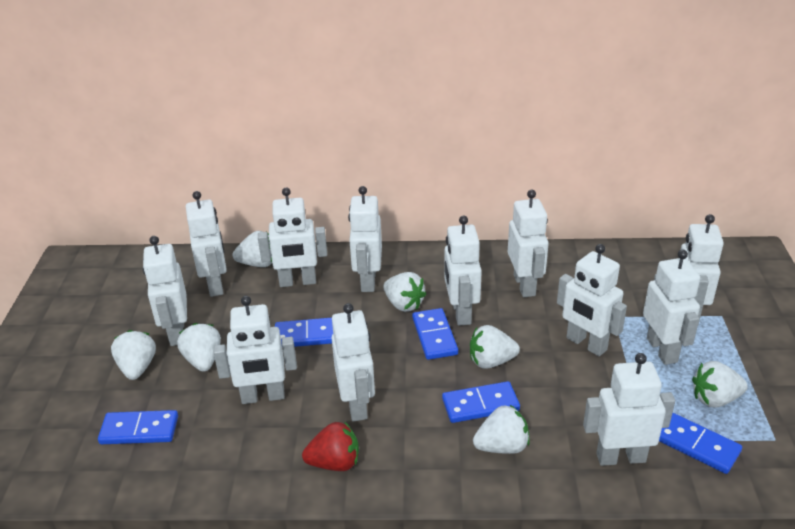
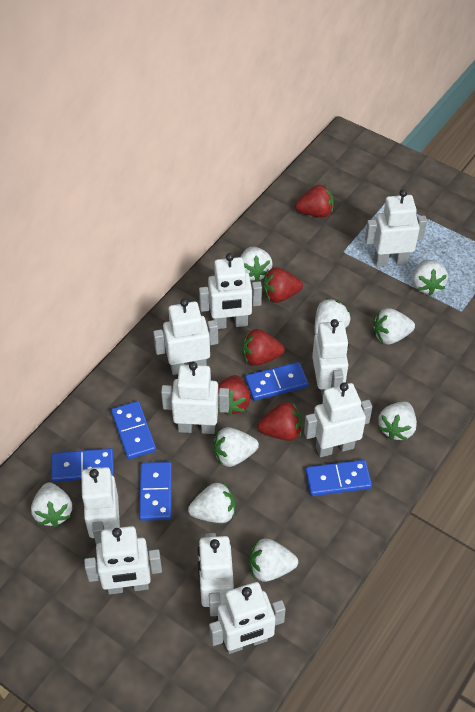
red strawberry: [302,421,359,471] = 1 -> [218,375,251,416] [242,329,285,366] [257,402,302,441] [263,268,303,303] [295,185,334,217] = 5
white robot: [143,236,187,346] [186,191,227,297] [214,296,297,404] [258,188,327,287] [332,303,375,422] [348,186,382,292] [444,215,482,326] [508,190,549,297] [557,244,627,356] [583,353,675,466] [643,250,700,365] [681,214,724,325] = 12 -> [80,467,120,545] [84,526,162,594] [153,299,218,375] [161,362,229,434] [197,533,234,616] [199,253,262,329] [209,582,286,654] [304,383,372,457] [312,319,349,399] [365,189,427,266] = 10
white strawberry: [111,330,156,380] [177,323,221,372] [233,231,272,267] [383,272,426,312] [470,325,520,369] [473,405,530,454] [692,361,748,407] = 7 -> [31,482,72,527] [188,483,235,523] [214,427,259,467] [241,247,273,282] [249,539,298,582] [314,298,350,334] [373,308,415,344] [378,401,417,440] [413,259,448,296] = 9

